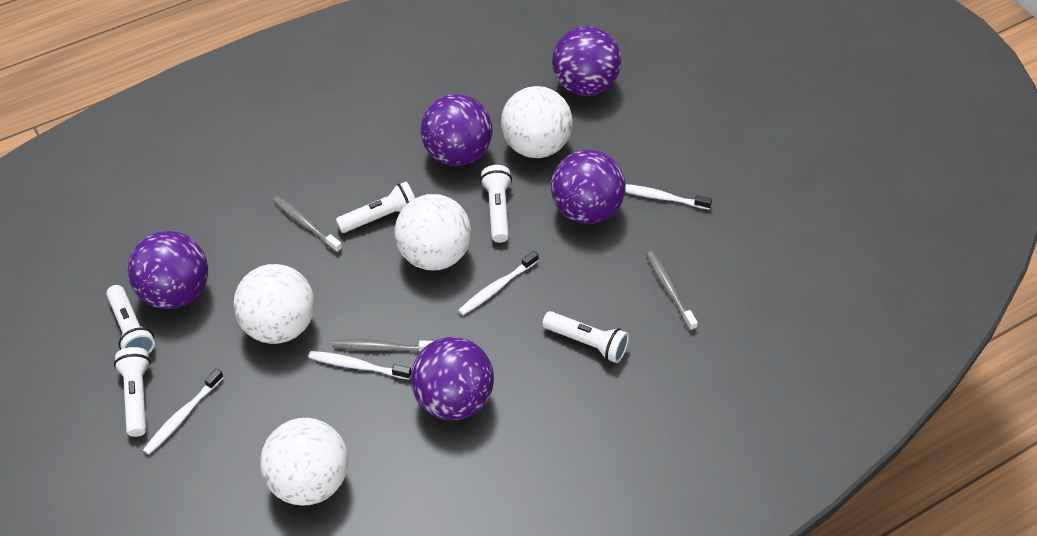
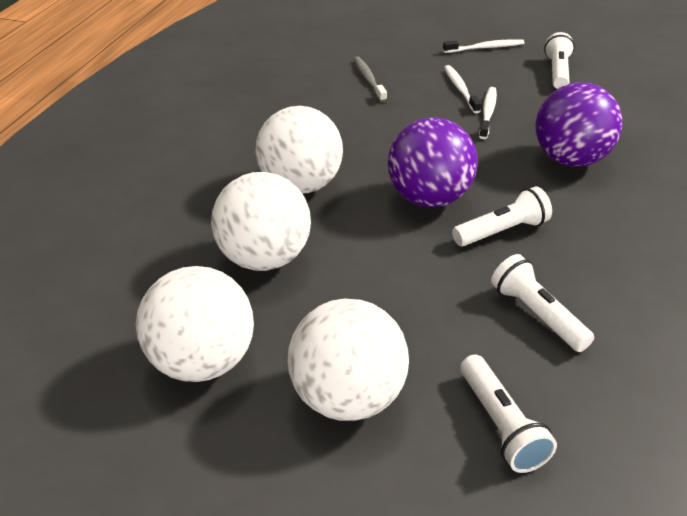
grey toothbrush: [273,196,342,253] [332,339,433,352] [647,251,698,331] = 3 -> [353,56,387,102] = 1
purple ball: [128,231,208,309] [411,337,494,420] [420,94,493,166] [551,149,626,224] [552,26,621,96] = 5 -> [388,117,478,207] [535,82,623,167] = 2
white flashlight: [106,285,155,353] [114,347,151,437] [336,182,415,233] [480,165,512,243] [542,311,629,363] = 5 -> [452,187,552,246] [460,355,557,473] [491,254,594,352] [544,32,575,89] = 4
white toothbrush: [143,368,224,455] [308,351,411,380] [458,251,539,315] [625,184,712,210] = 4 -> [443,39,525,53] [444,65,482,113] [479,87,497,139] = 3

